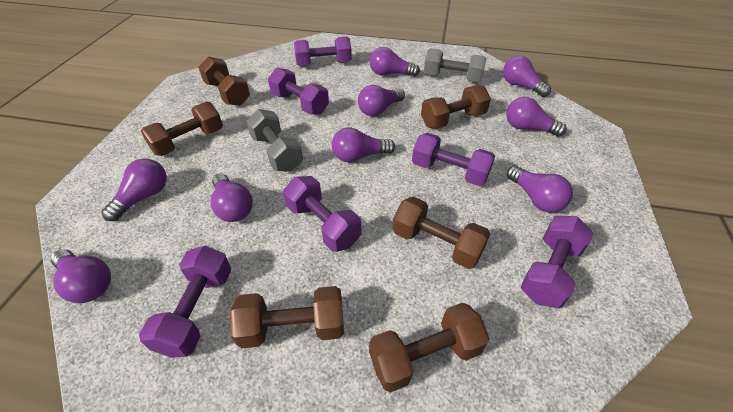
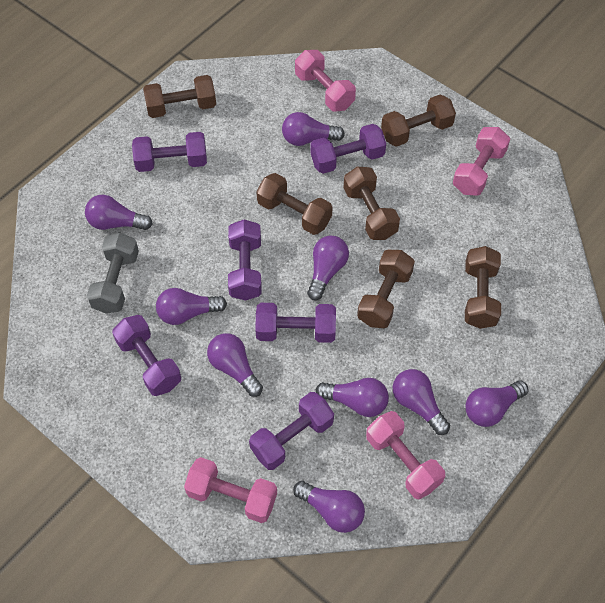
grey dumbbell: [246,109,303,172] [424,48,487,82] = 2 -> [87,233,139,314] = 1
pink dumbbell: none = 0 -> [184,457,277,523] [295,50,356,111] [366,411,445,500] [453,127,510,196] = 4

